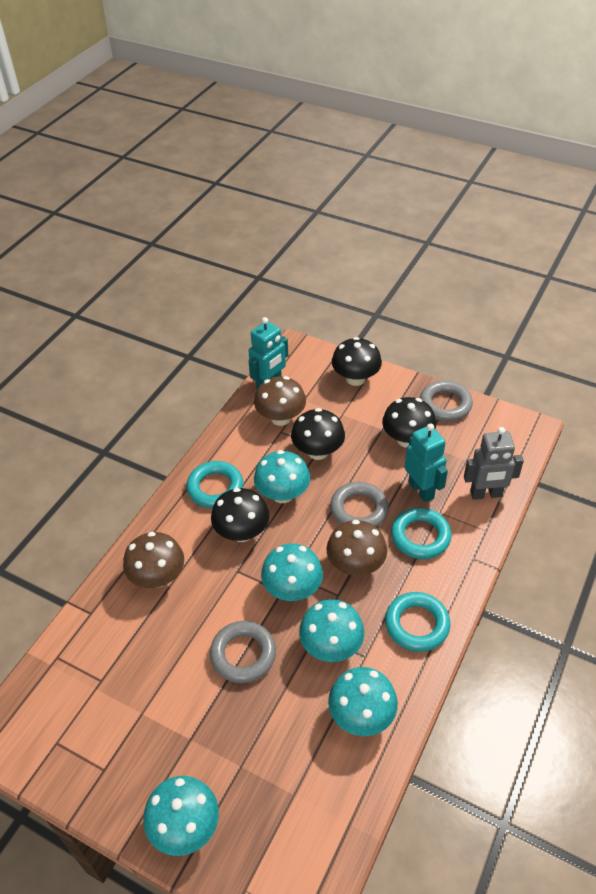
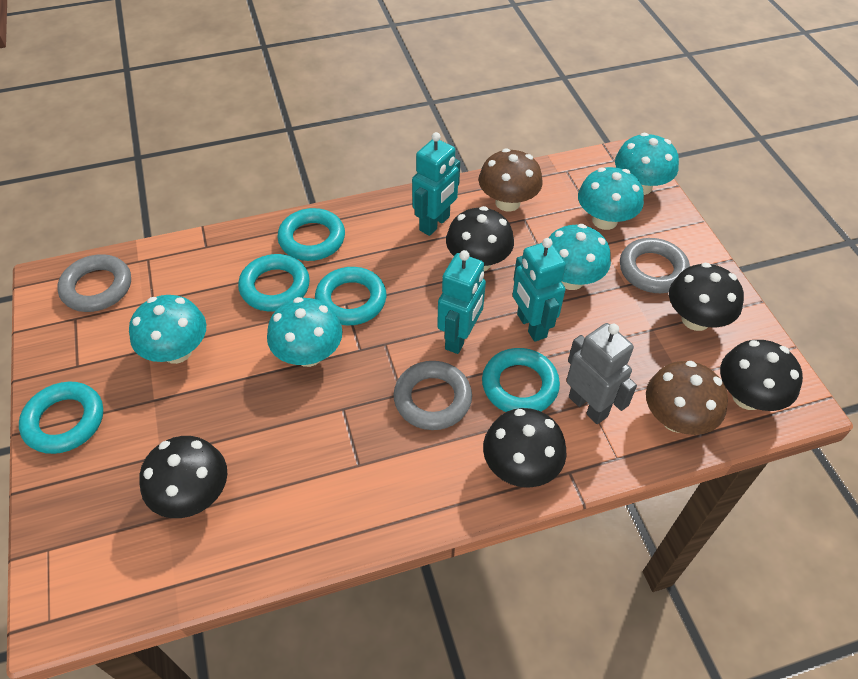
black mushroom: [211,488,270,542] [291,408,345,460] [332,337,382,386] [382,397,436,448] = 4 -> [139,436,227,518] [446,206,514,271] [483,408,567,487] [669,263,744,331] [720,340,803,411] = 5
brown mushroom: [123,532,184,588] [254,376,306,426] [327,520,387,576] = 3 -> [479,148,543,212] [646,361,728,435] = 2
turquoise ring: [186,461,243,508] [385,592,450,652] [391,507,452,559] = 3 -> [19,382,103,454] [238,254,310,311] [278,208,345,261] [315,267,386,325] [482,348,560,412] = 5
turquoise robot: [249,317,288,389] [405,423,448,502] = 2 -> [412,132,460,236] [437,250,486,354] [513,238,566,342] = 3

